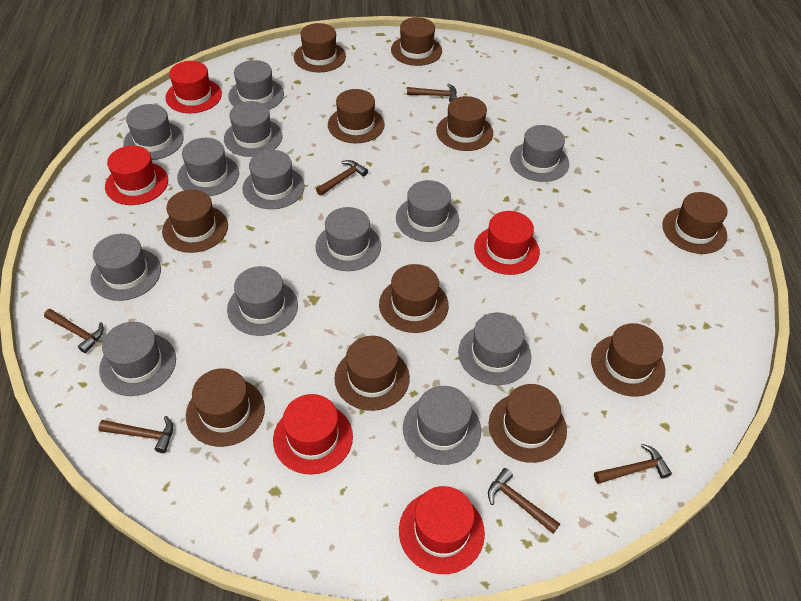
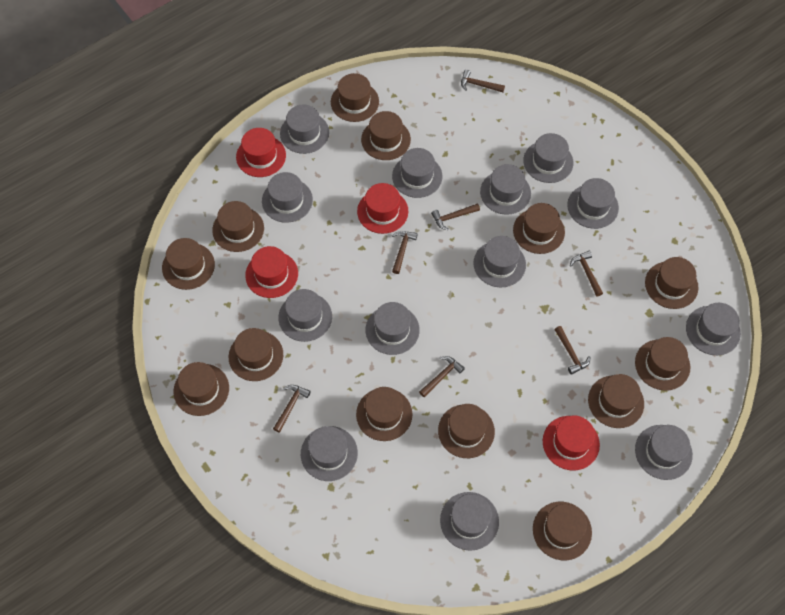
brown hammer: [44,309,104,353] [99,416,173,453] [316,160,368,196] [407,84,457,102] [488,468,560,533] [594,444,672,484] = 6 -> [273,385,311,433] [392,231,418,274] [419,356,465,397] [431,203,480,230] [461,70,505,92] [554,326,591,375] [570,251,603,297] = 7
brown hat: [162,190,228,253] [186,368,265,447] [294,23,346,72] [328,89,385,143] [335,336,410,411] [379,264,449,333] [391,17,442,66] [436,96,493,151] [489,384,567,463] [591,323,665,397] [662,192,728,254] = 11 -> [162,238,215,290] [173,362,229,416] [212,201,264,252] [229,328,283,381] [331,73,379,122] [356,387,412,441] [361,111,411,160] [438,404,495,458] [513,203,565,254] [533,502,592,560] [588,374,644,428] [635,337,690,391] [645,257,699,309] = 13
red hat: [105,146,168,205] [165,61,222,113] [273,394,353,475] [399,486,485,574] [474,211,540,275] = 5 -> [236,128,286,177] [245,246,298,298] [357,183,408,234] [543,416,600,470] = 4

